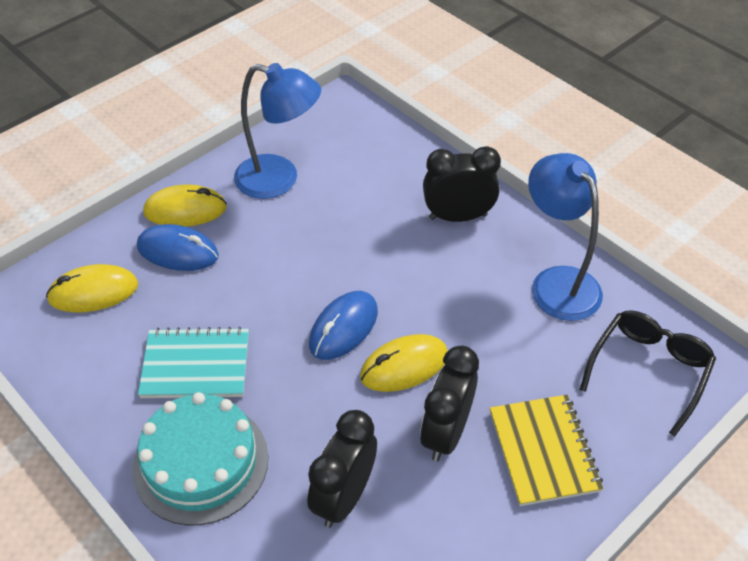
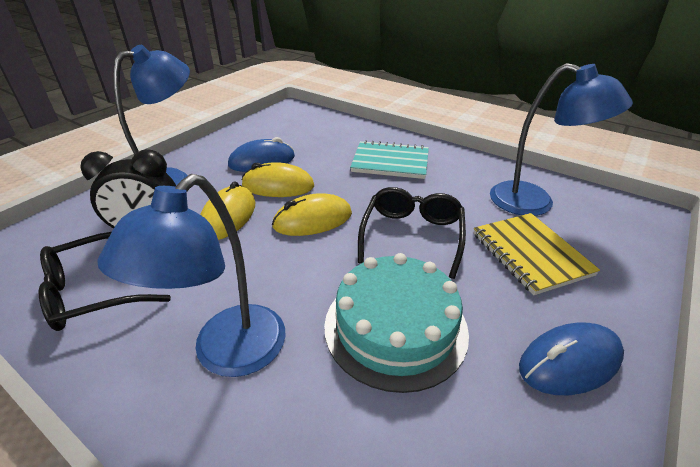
black clock: [307,410,377,528] [420,345,479,461] [423,146,501,222] = 3 -> [80,149,176,229] = 1
black glasses: [580,310,716,437] = 1 -> [39,232,171,331] [358,187,466,279] = 2
blue lamp: [234,63,321,199] [528,153,603,321] = 2 -> [98,174,286,377] [113,45,190,186] [490,63,633,216] = 3

